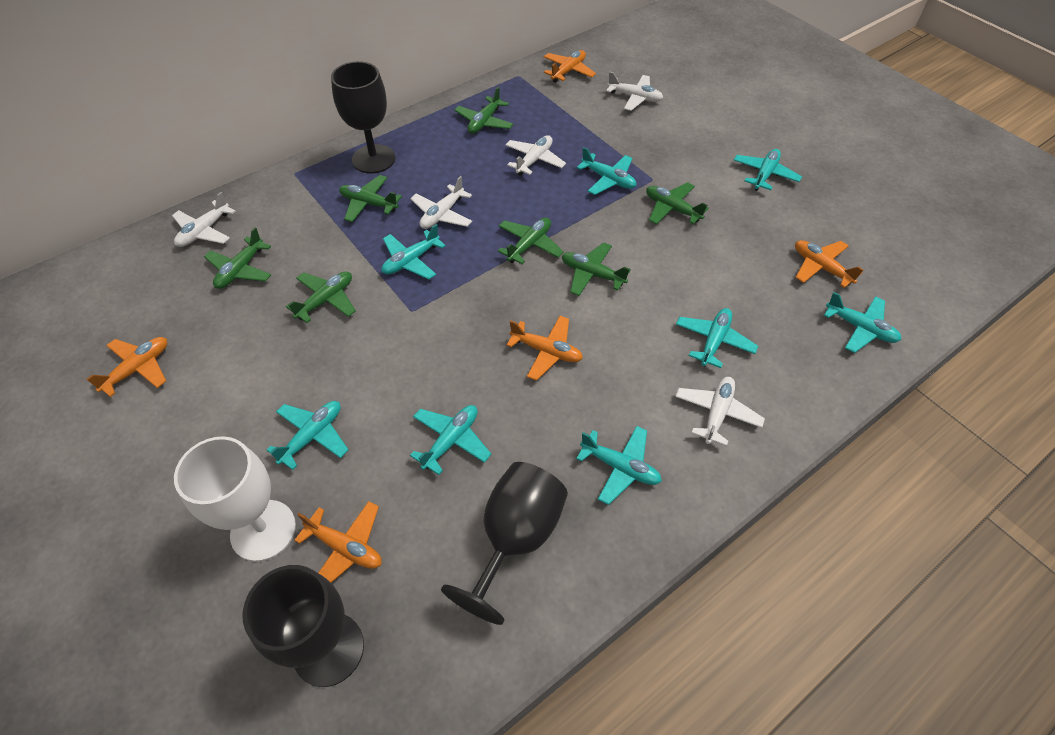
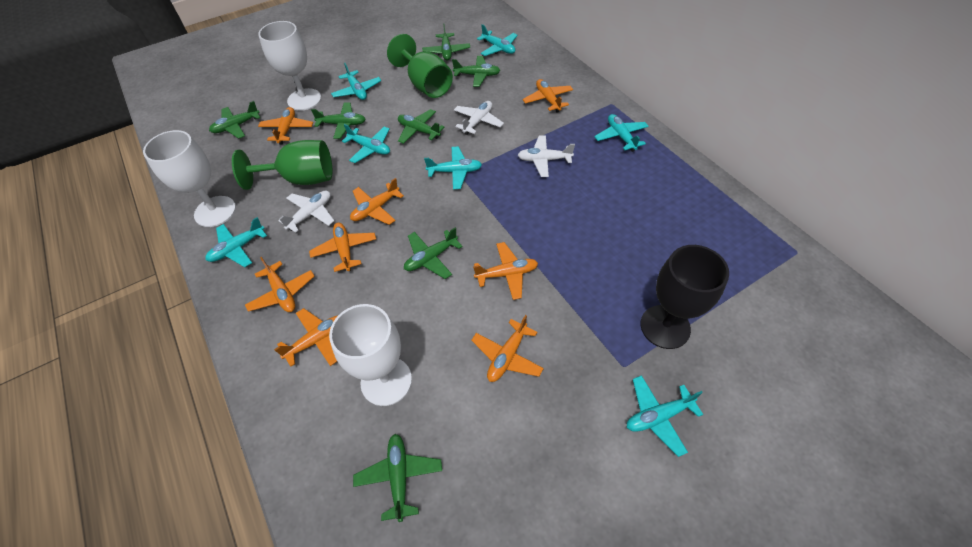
black goblet: [243,565,364,687] [331,61,395,174] [441,462,568,625] = 3 -> [640,245,729,349] = 1
green goblet: none = 0 -> [232,140,332,190] [387,34,453,98] = 2
orange plane: [86,337,167,397] [294,501,382,583] [506,316,583,381] [544,50,596,83] [795,240,863,288] = 5 -> [245,257,314,312] [258,107,313,145] [274,308,337,367] [309,223,376,272] [350,178,404,225] [471,315,544,382] [473,242,538,300] [523,79,573,113] = 8
turquoise plane: [267,401,348,470] [382,224,446,279] [410,405,491,475] [576,426,662,505] [577,147,636,195] [676,308,758,368] [734,149,802,191] [824,292,901,353] = 8 -> [206,217,267,267] [331,63,381,100] [342,124,390,163] [424,146,482,189] [477,24,518,56] [594,114,649,152] [627,375,703,457] = 7
white goblet: [174,436,296,562] = 1 -> [143,130,236,227] [258,21,321,111] [329,304,412,406] = 3
white plane: [172,192,236,247] [410,176,472,229] [505,135,566,176] [606,71,663,111] [675,377,765,446] = 5 -> [278,191,334,233] [454,101,504,135] [518,136,575,177] = 3

